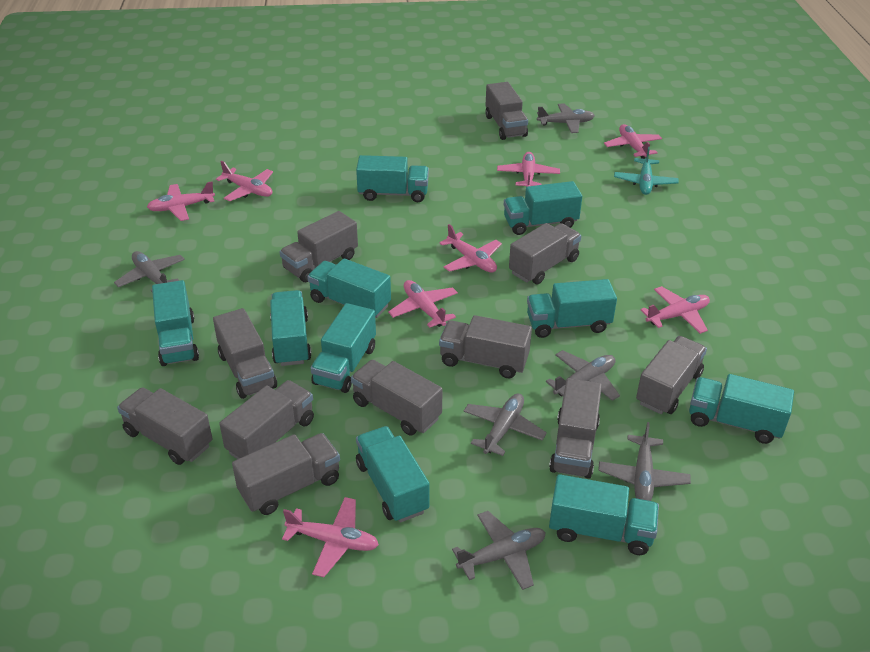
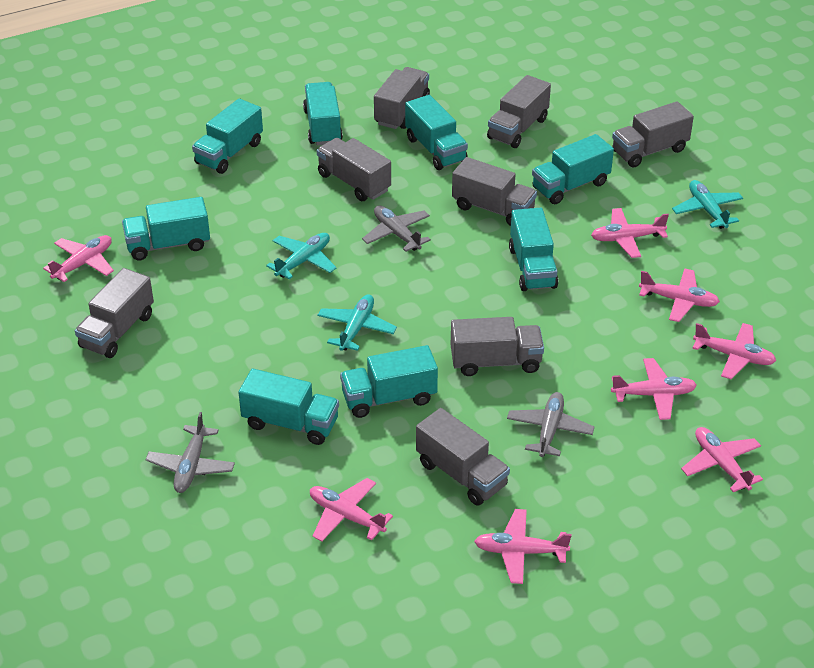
grey plane: [114,251,185,292] [452,511,546,590] [463,393,547,456] [537,103,595,133] [546,350,620,401] [598,422,691,501] = 6 -> [145,412,235,493] [362,205,431,252] [507,392,594,457] = 3
grey truck: [117,387,213,465] [213,308,277,399] [219,380,314,459] [232,433,340,515] [279,211,358,282] [351,360,443,436] [439,315,532,378] [485,82,528,140] [509,223,581,284] [549,378,602,479] [636,336,707,414] = 11 -> [75,268,154,358] [317,138,391,201] [374,67,430,129] [416,408,510,506] [451,317,544,376] [452,157,537,226] [487,75,551,148] [612,101,694,167] = 8
turquoise plane: [614,147,678,195] = 1 -> [266,233,337,279] [318,295,397,351] [672,180,743,229] = 3
turquoise truck: [152,280,199,366] [270,290,311,366] [307,258,391,318] [310,303,376,393] [356,155,429,202] [356,426,430,523] [504,181,582,235] [527,279,617,338] [549,474,659,555] [689,374,794,444] = 10 -> [122,197,210,260] [192,98,263,174] [238,369,339,445] [303,82,343,145] [340,345,438,418] [405,95,468,170] [509,208,558,291] [532,134,614,204] = 8

